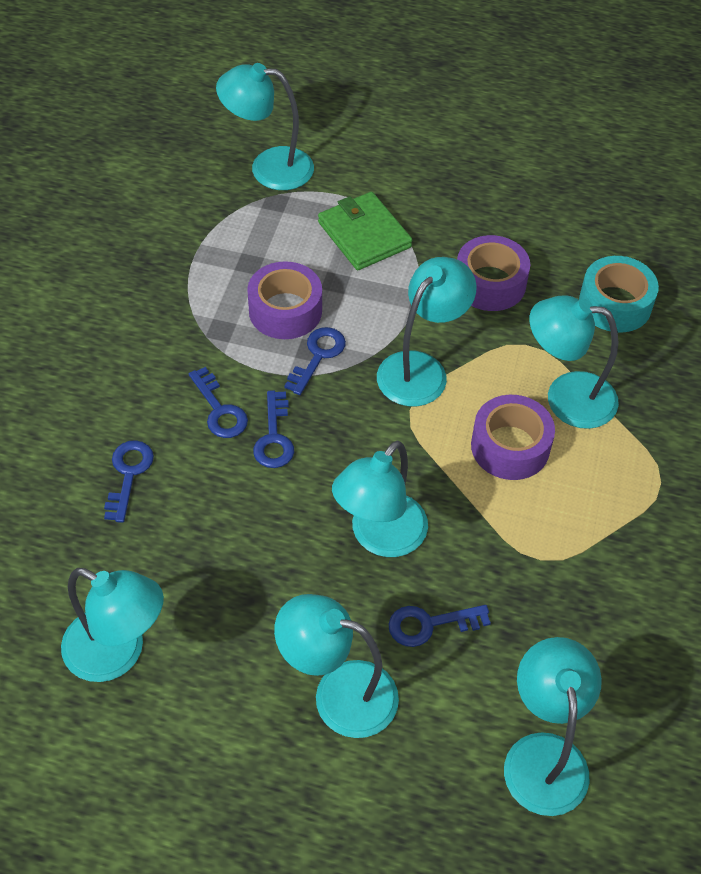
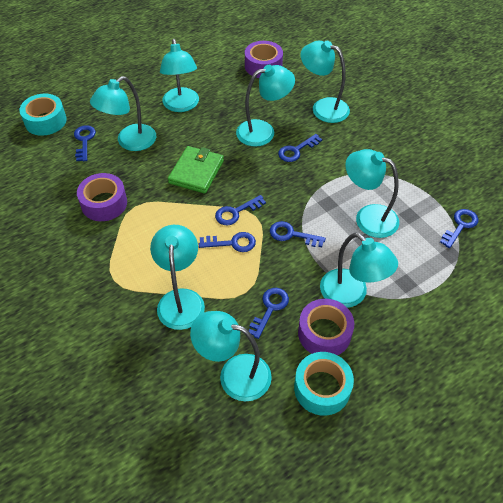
blue key: [104,440,154,523] [189,367,248,438] [253,390,294,468] [284,327,346,395] [389,605,491,647] = 5 -> [74,125,96,162] [199,232,256,252] [215,195,266,225] [248,288,289,339] [270,221,326,247] [278,134,322,162] [440,209,479,248] = 7
turquoise lamp: [61,568,164,682] [216,63,314,190] [274,594,399,738] [332,441,428,557] [377,257,477,407] [504,637,602,816] [529,295,619,429] = 7 -> [90,76,156,151] [150,225,205,330] [160,39,199,112] [190,311,272,402] [236,65,295,147] [300,41,350,123] [320,233,398,308] [345,149,399,238] = 8
turquoise tape: [579,256,659,332] = 1 -> [19,94,67,136] [294,352,354,416] = 2

